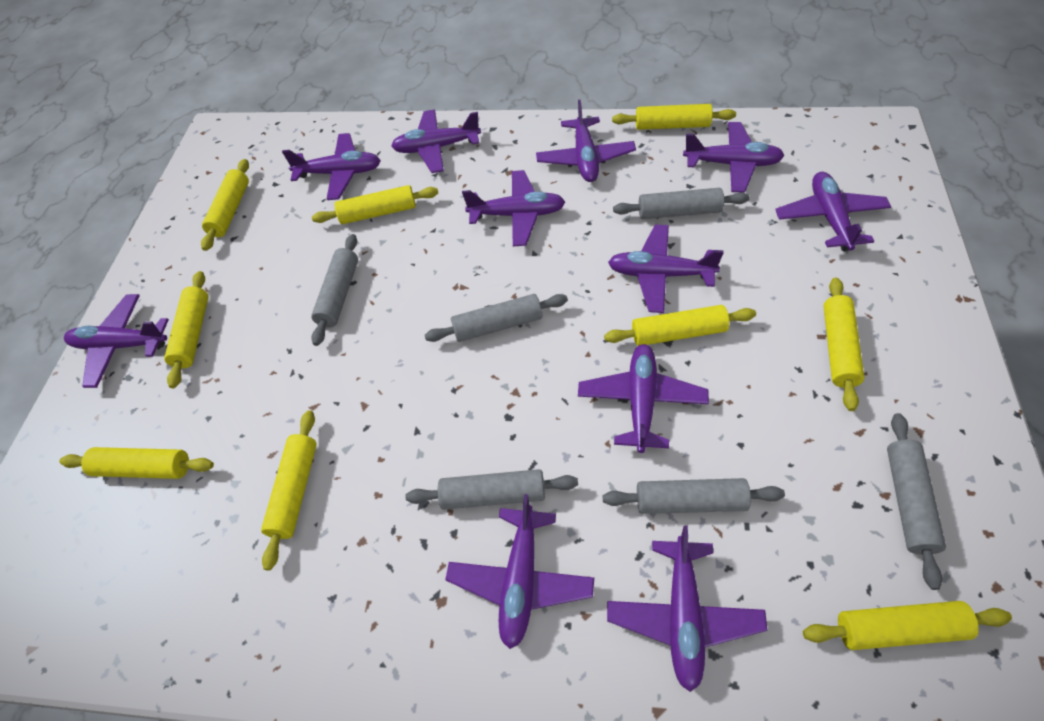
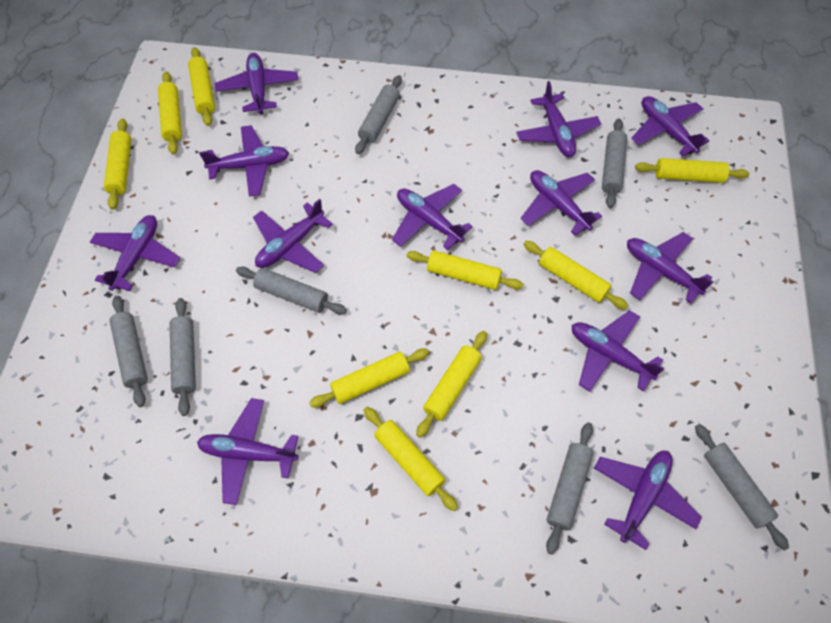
grey rolling pin: [311,234,358,346] [405,469,578,510] [425,294,568,342] [603,478,785,514] [613,188,750,219] [887,413,946,590] = 6 -> [110,296,148,407] [170,298,196,416] [236,267,347,314] [355,75,402,154] [546,422,594,555] [602,118,627,208] [695,424,789,551] = 7
purple plane: [64,294,169,388] [282,133,381,200] [391,110,481,173] [445,494,594,649] [462,170,565,246] [536,100,636,182] [578,344,709,453] [607,526,767,692] [608,225,724,313] [683,122,785,193] [775,172,891,251] = 11 -> [90,215,180,291] [197,398,299,505] [199,125,289,196] [215,53,298,114] [253,199,333,273] [392,184,473,250] [516,81,601,158] [521,170,602,235] [572,310,665,392] [594,451,702,550] [627,232,713,304] [631,96,709,156] = 12

